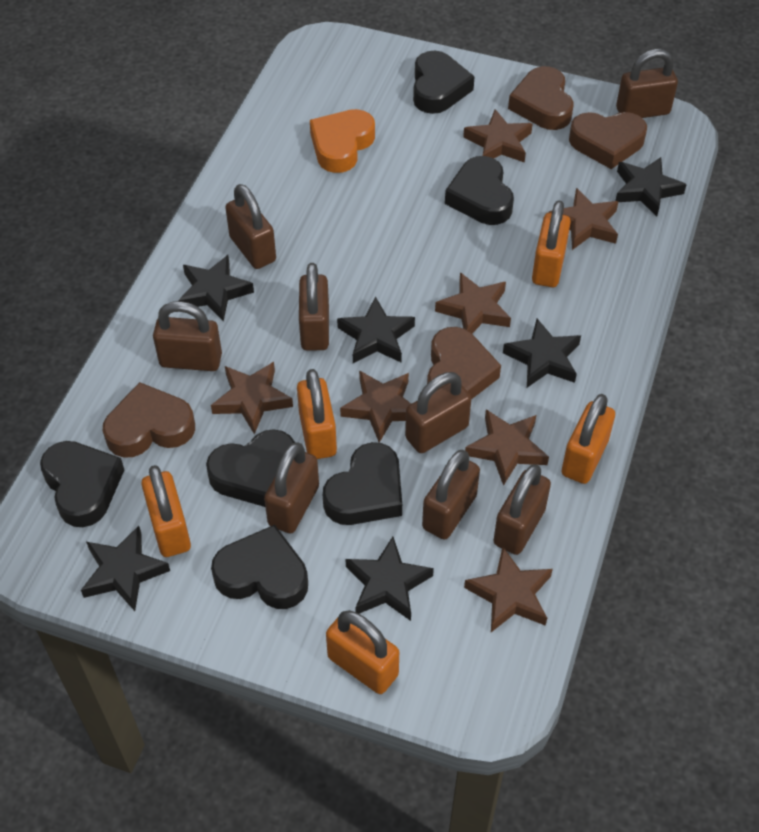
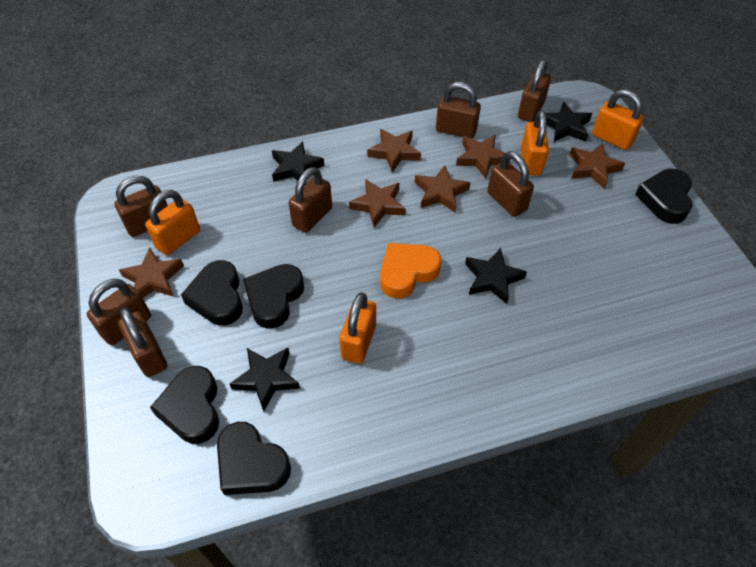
black heart: [40,441,124,527] [206,429,295,507] [211,525,308,609] [323,442,402,525] [413,51,475,114] [445,156,514,225] = 6 -> [150,366,219,444] [181,260,243,326] [217,422,291,495] [243,264,304,329] [635,169,693,224] = 5
black star: [81,526,170,611] [178,255,254,321] [337,296,415,363] [345,537,434,621] [503,319,581,388] [615,157,687,216] = 6 -> [230,348,300,412] [272,141,324,185] [465,248,527,304] [546,101,592,142] = 4
brown heart: [103,382,195,458] [427,327,501,400] [508,66,573,130] [569,112,647,169] = 4 -> none = 0
brown padlock: [153,301,222,371] [225,184,276,269] [264,442,319,533] [299,263,329,351] [405,372,471,453] [422,450,480,540] [493,464,551,555] [616,49,678,118] = 8 -> [87,279,151,345] [115,176,168,237] [118,307,167,377] [288,167,332,233] [436,82,481,139] [487,151,534,217] [518,59,551,122] = 7
brown star: [211,362,293,434] [340,370,411,443] [435,272,511,333] [463,109,533,163] [464,547,553,632] [465,410,549,486] [548,188,619,250] = 7 -> [119,248,184,298] [349,179,406,228] [367,129,421,173] [415,165,470,213] [456,135,510,179] [569,143,625,189] = 6
orange padlock: [141,465,191,557] [297,369,337,459] [326,610,399,694] [532,200,571,287] [562,394,615,484] = 5 -> [145,190,200,255] [339,293,376,364] [521,110,549,176] [592,89,644,150] = 4

